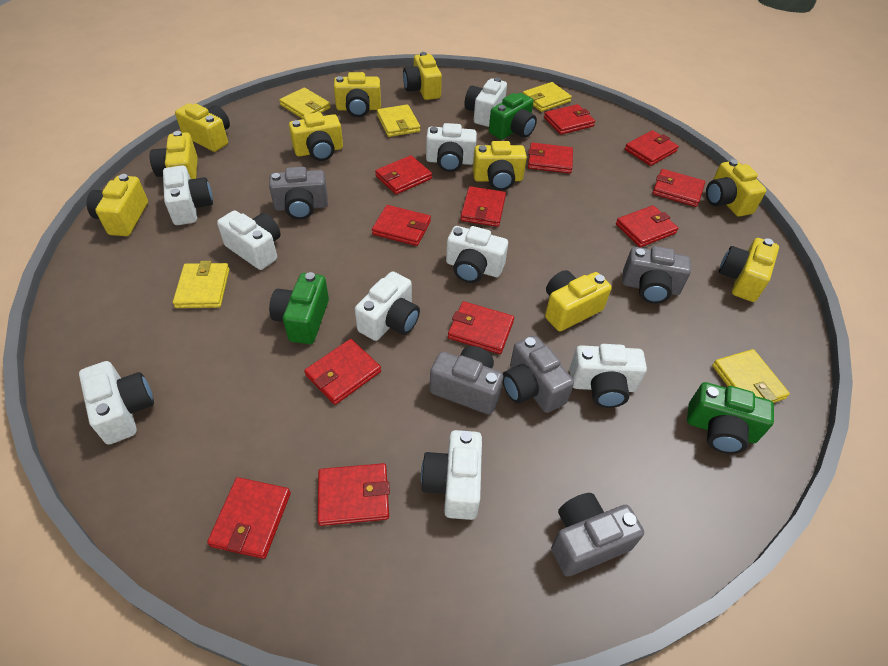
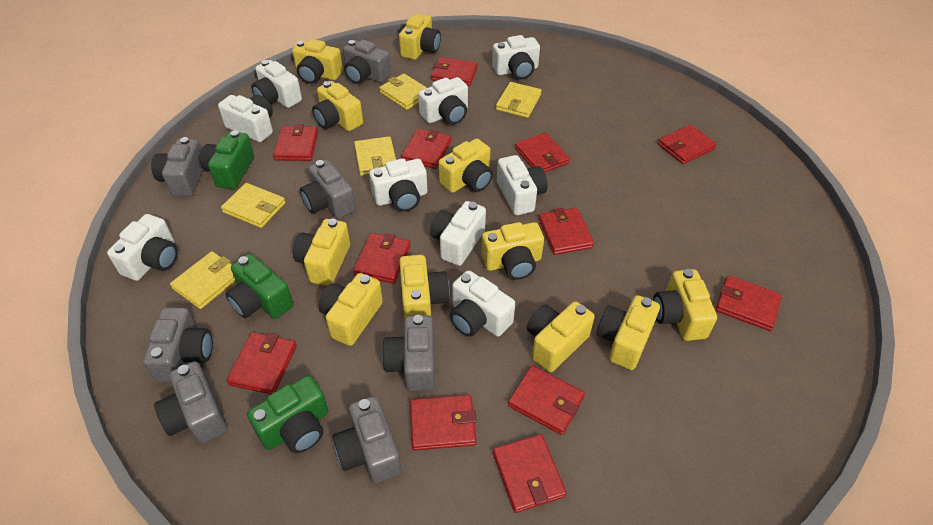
grey camera: [269,167,328,220] [430,346,503,414] [503,335,574,413] [551,493,644,576] [622,246,691,304] = 5 -> [143,307,213,383] [151,137,203,197] [154,361,228,444] [300,159,356,219] [332,396,401,483] [343,39,391,84] [382,315,435,391] = 7
yellow camera: [87,174,148,236] [149,131,198,179] [175,104,230,152] [289,112,343,161] [334,72,381,117] [403,52,442,100] [473,141,527,191] [545,270,612,331] [706,159,766,217] [719,238,779,302] = 10 -> [292,39,343,84] [293,219,350,286] [312,81,363,131] [318,273,383,346] [399,13,441,60] [399,255,450,320] [438,139,493,193] [481,222,544,280] [527,301,595,372] [596,295,660,370] [653,269,717,341] = 11

